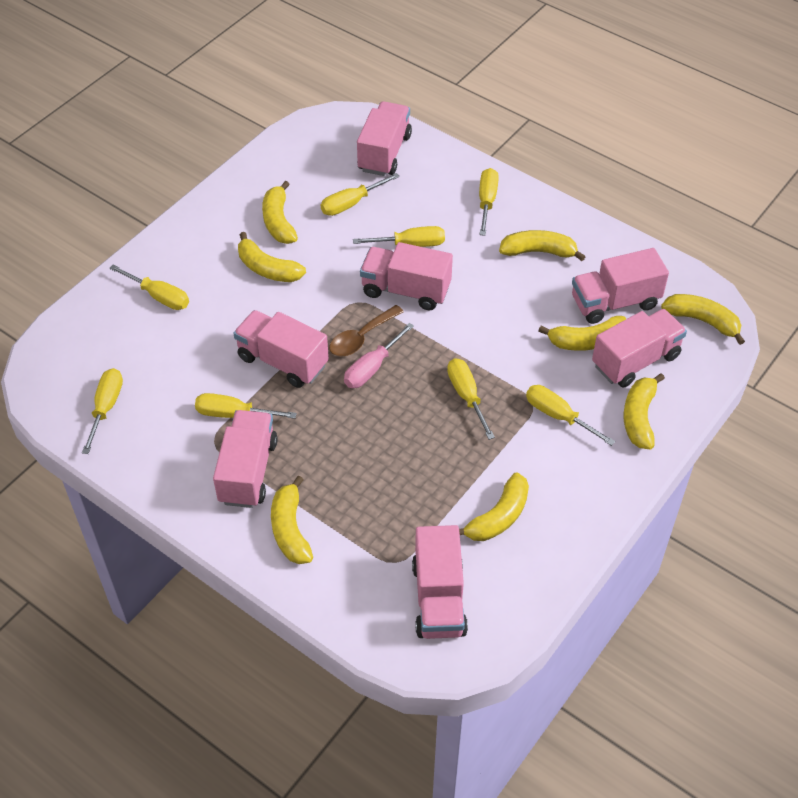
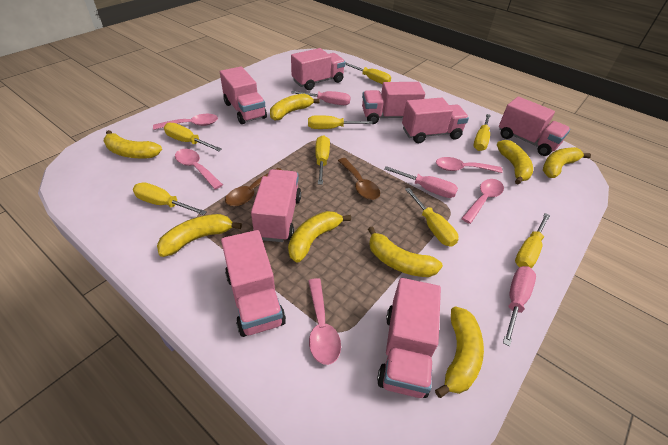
brown spoon: [329,305,404,357] = 1 -> [225,168,282,206] [338,158,380,200] = 2
pink screwdriver: [344,323,414,388] = 1 -> [291,91,351,105] [384,166,458,198] [503,266,536,346] = 3
pink spoon: none = 0 -> [153,114,218,130] [175,149,223,189] [308,278,341,365] [436,157,503,173] [461,179,504,224] = 5
pink truck: [213,410,278,508] [233,310,329,388] [357,101,412,176] [360,242,453,310] [412,525,468,639] [572,248,669,324] [592,309,687,388] = 7 -> [220,66,267,124] [221,230,286,337] [251,169,301,242] [291,48,345,90] [362,82,425,124] [377,278,441,398] [402,98,469,143] [499,97,570,156] = 8

